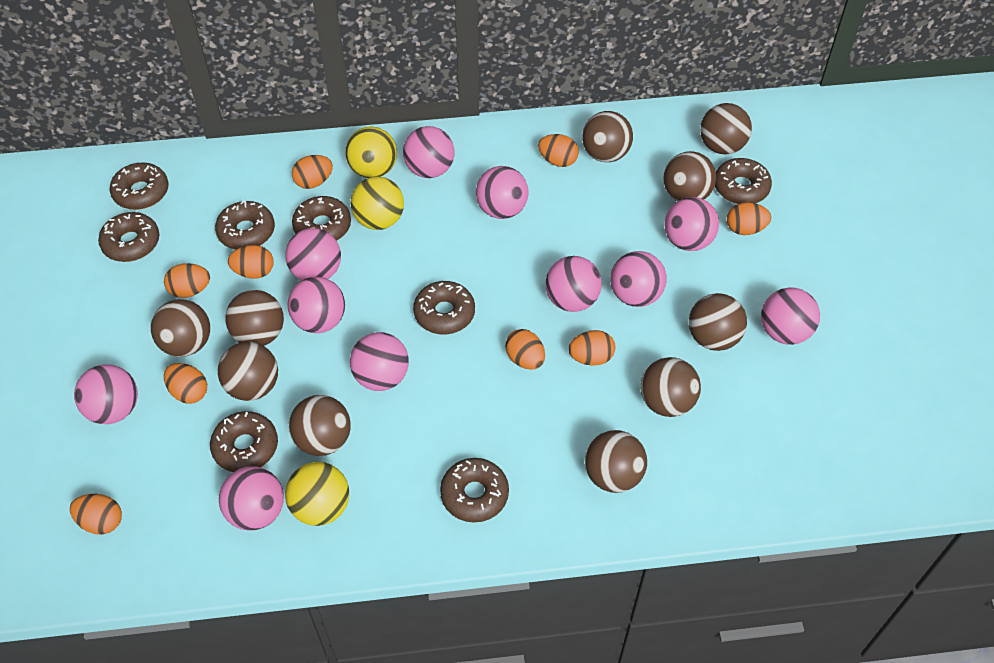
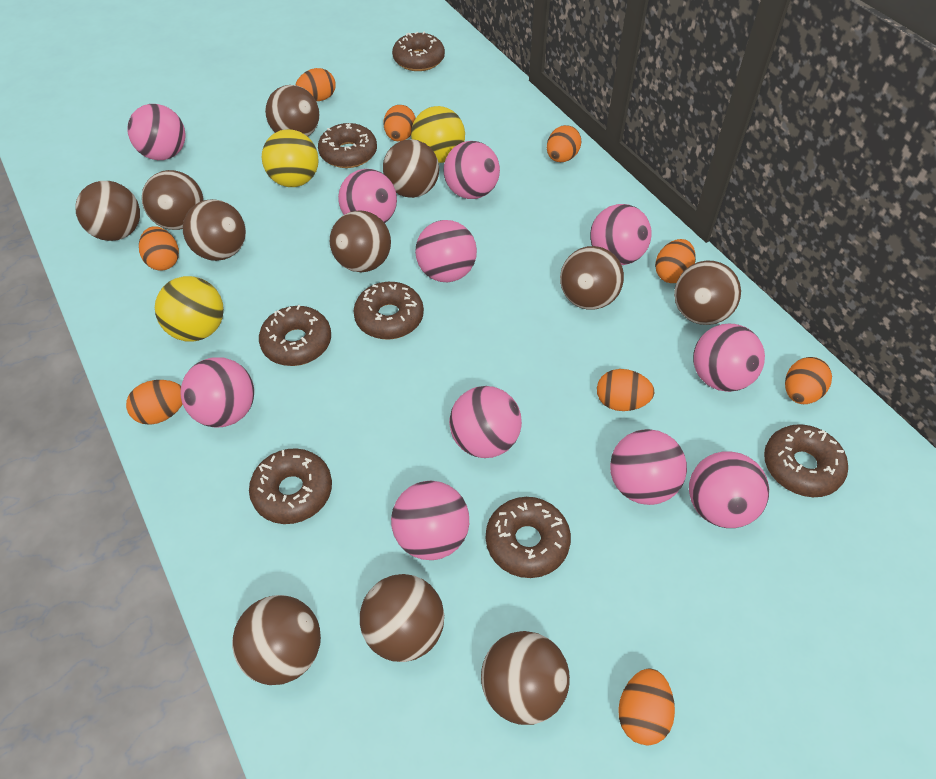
brown ball: [151,299,210,357] [218,342,278,401] [225,290,284,346] [289,395,351,456] [582,111,633,162] [585,430,647,493] [640,357,701,417] [663,151,716,201] [689,293,747,351] [700,103,752,154] = 10 -> [75,181,140,241] [142,170,204,230] [183,199,246,261] [232,595,321,685] [265,85,319,137] [330,210,391,272] [360,574,444,662] [383,139,439,198] [481,631,570,725] [560,246,624,310] [674,261,741,325] = 11
brown donut: [98,212,159,262] [110,162,169,210] [210,411,278,472] [215,200,275,250] [292,196,351,241] [413,281,475,334] [440,458,509,523] [715,158,772,204] = 8 -> [249,448,332,524] [259,305,331,366] [318,123,377,168] [353,282,424,339] [392,32,445,71] [486,497,571,578] [764,424,848,497] = 7

